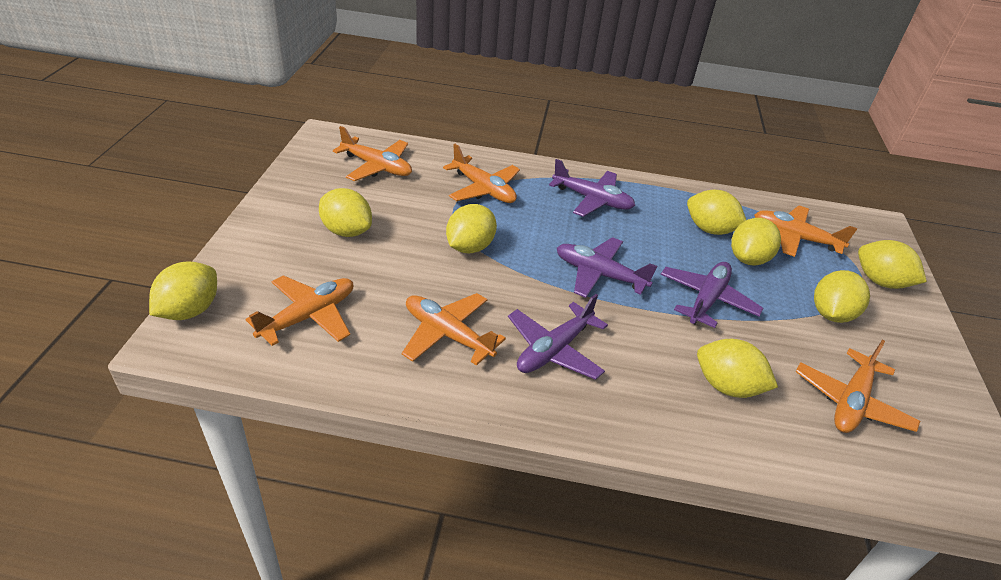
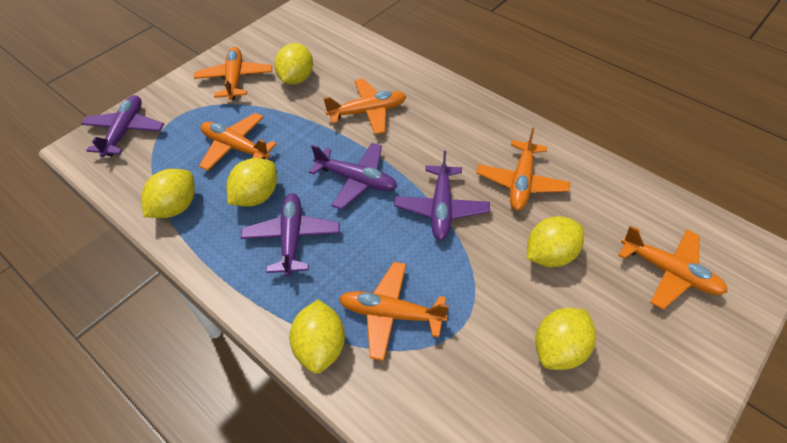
yellow lemon: [149,262,217,320] [319,188,372,237] [446,204,497,253] [687,190,746,235] [697,339,778,398] [731,218,781,266] [814,270,870,323] [858,240,927,289] = 8 -> [141,169,195,218] [227,158,277,207] [274,43,313,85] [289,300,345,374] [527,216,584,267] [535,308,596,370] = 6

